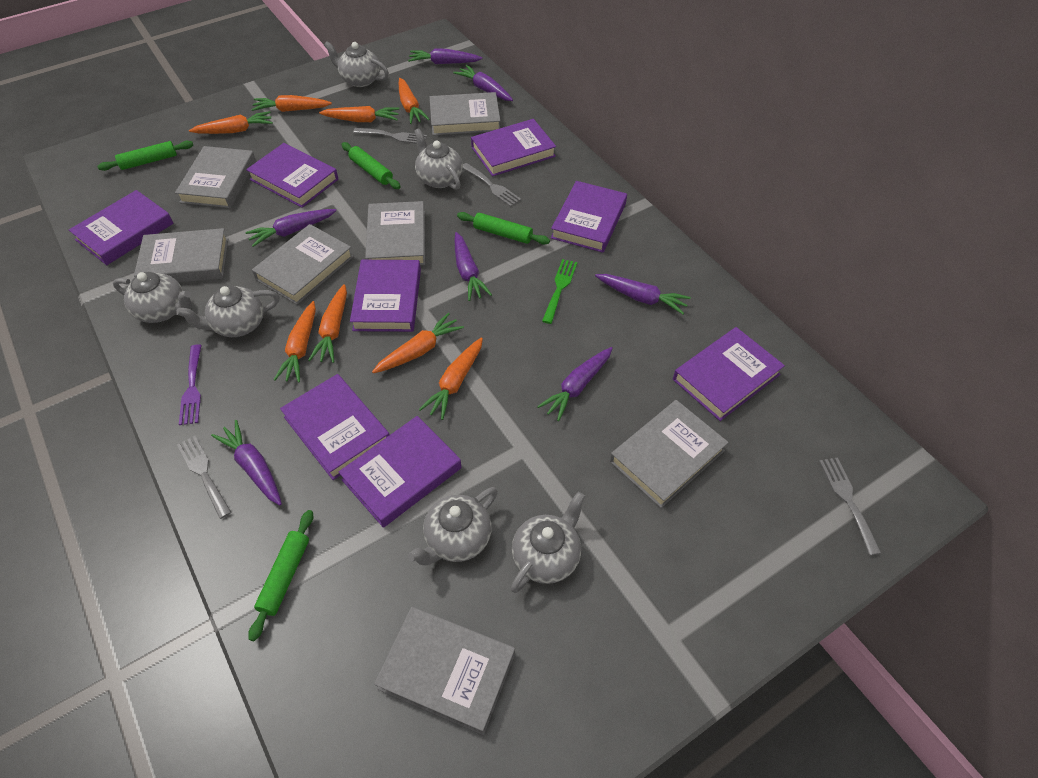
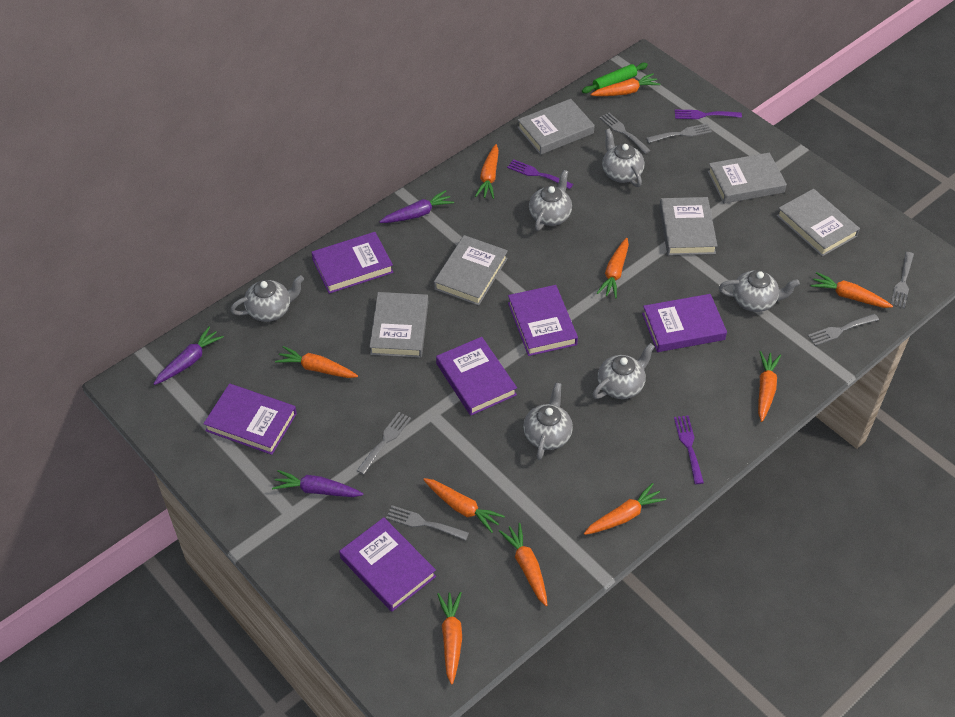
green fork: [542,259,577,324] = 1 -> none = 0
green rolling pin: [97,141,193,171] [248,510,313,641] [342,142,401,189] [457,212,550,245] = 4 -> [582,63,648,93] = 1
grey book: [134,228,228,283] [175,146,256,208] [252,224,353,305] [365,201,425,265] [374,607,515,735] [430,92,500,136] [610,400,729,508] = 7 -> [370,292,428,358] [434,235,508,306] [517,99,595,155] [659,197,717,255] [707,153,787,204] [777,189,860,256] = 6
grey fork: [177,436,231,519] [353,128,427,144] [463,163,521,207] [819,457,881,555] = 4 -> [357,412,411,475] [386,506,469,541] [600,113,651,154] [646,123,712,143] [808,314,879,346] [891,252,914,308] = 6
orange carrot: [189,111,273,134] [251,95,332,112] [274,301,316,382] [308,284,347,363] [319,106,399,122] [372,313,464,373] [399,78,430,124] [419,337,483,420] = 8 -> [275,346,358,378] [423,478,505,533] [437,592,462,685] [475,144,499,199] [499,523,548,606] [584,483,666,535] [590,73,661,96] [597,238,629,298] [758,351,781,422] [811,272,893,308] = 10
purple book: [69,190,174,265] [246,143,338,208] [280,374,389,480] [339,416,462,528] [350,260,421,332] [471,119,556,176] [551,181,627,253] [673,327,785,421] = 8 -> [203,383,297,455] [311,232,393,294] [339,517,436,612] [436,337,517,416] [508,285,578,356] [642,294,727,352] = 6
purple carrot: [211,420,282,505] [245,209,337,247] [408,48,482,64] [453,65,513,101] [455,232,492,301] [537,347,613,421] [595,274,691,314] = 7 -> [154,326,224,385] [272,470,364,497] [379,190,454,223] = 3
purple fork: [179,344,202,425] = 1 -> [507,159,573,189] [674,416,704,484] [675,110,742,119] = 3

